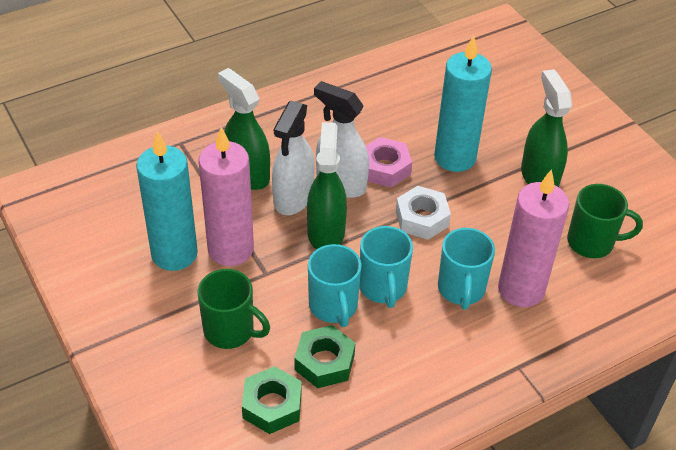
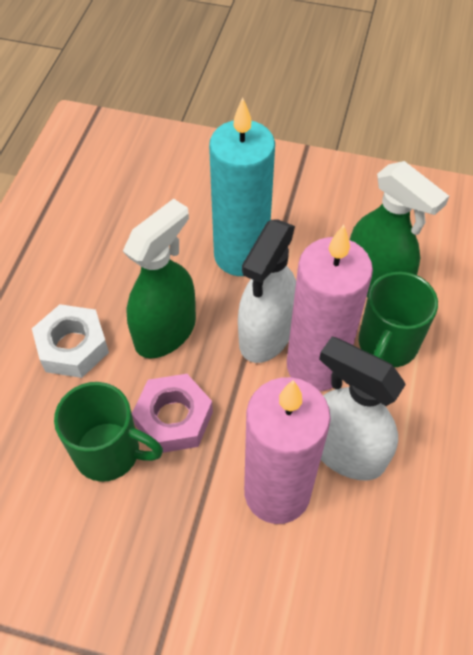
green nut: [242,366,302,434] [294,325,355,388] = 2 -> none = 0
green spray bottle: [218,68,270,190] [307,122,347,250] [521,69,572,187] = 3 -> [123,199,196,358] [350,161,449,297] = 2
turquoise candle: [136,131,198,271] [434,35,492,172] = 2 -> [209,98,275,276] = 1
turquoise mug: [308,244,361,327] [359,226,413,308] [438,228,495,310] = 3 -> none = 0

